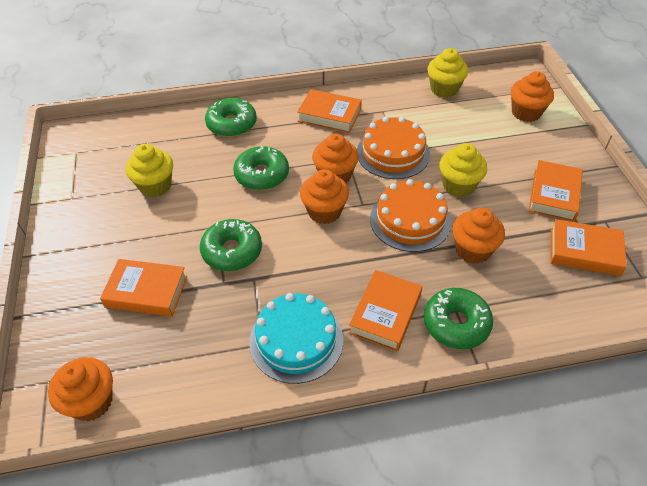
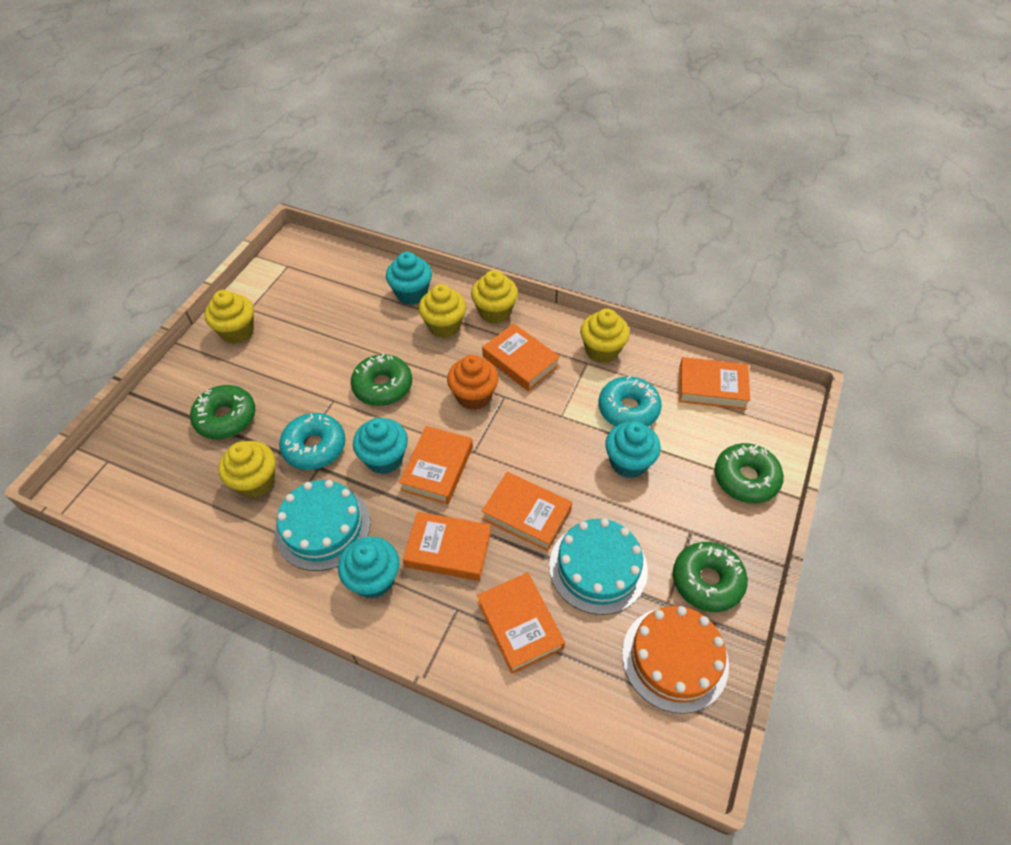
orange book: [100,259,187,317] [297,89,362,133] [349,270,422,352] [528,160,583,222] [550,219,627,276] = 5 -> [399,426,473,504] [403,512,491,581] [477,572,565,674] [482,323,560,391] [482,472,572,551] [679,357,750,410] = 6
orange cake: [357,117,430,179] [370,179,451,252] = 2 -> [622,606,729,714] = 1
orange cupcake: [48,357,113,421] [300,169,349,224] [312,134,359,184] [452,208,505,264] [511,71,554,122] = 5 -> [447,355,499,410] = 1
turquoise cake: [249,293,343,384] = 1 -> [275,480,371,571] [549,519,648,615] = 2
turquoise cupcake: none = 0 -> [338,536,400,599] [353,418,408,474] [386,252,432,305] [605,422,661,478] = 4
turquoise donut: none = 0 -> [279,413,345,470] [598,376,662,426] = 2
yellow cupcake: [125,144,173,197] [427,48,468,98] [439,143,487,197] = 3 -> [204,290,254,344] [218,441,276,498] [419,284,467,338] [471,270,518,324] [580,309,630,363] = 5

